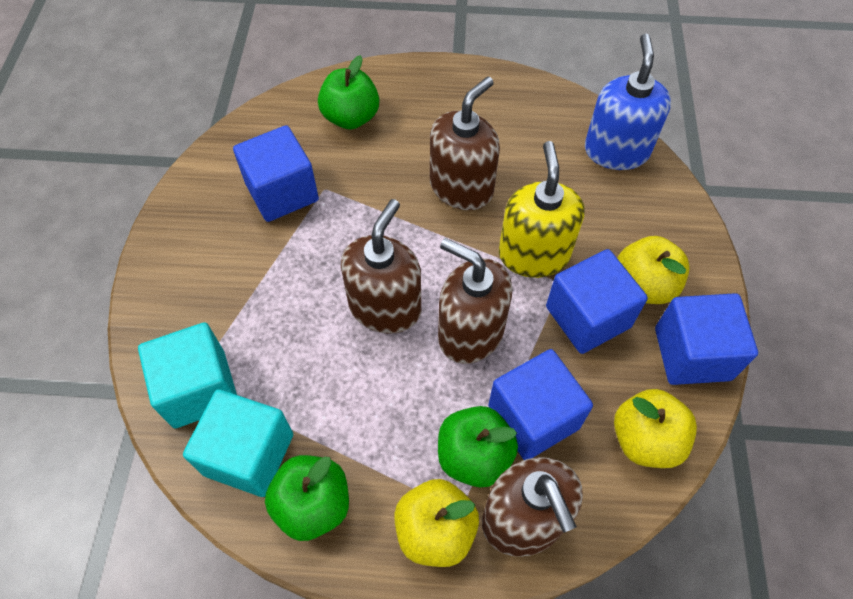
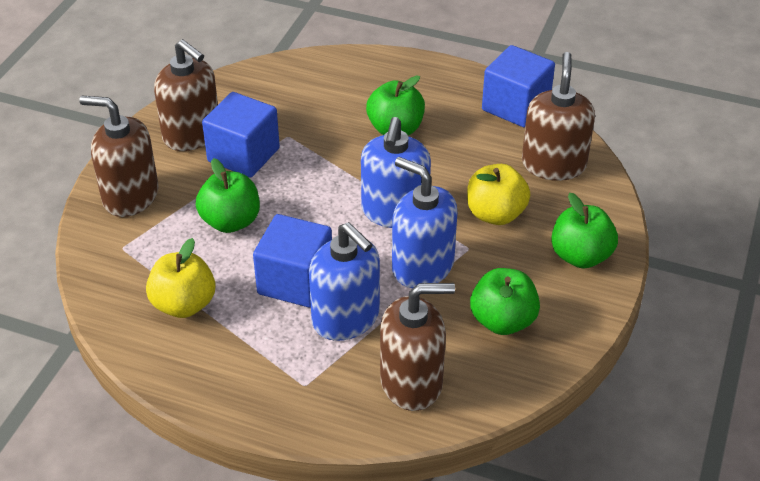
blue cube: [233,125,319,222] [488,349,593,460] [546,249,648,354] [655,293,758,385] = 4 -> [202,92,280,178] [253,214,332,308] [482,45,555,128] = 3
blue soap dispenser: [585,34,671,170] = 1 -> [309,222,380,341] [361,117,431,228] [392,157,457,288] = 3
green apple: [265,455,349,541] [318,55,379,129] [438,406,518,487] = 3 -> [196,158,260,233] [366,75,425,135] [470,268,540,335] [551,193,618,268] = 4
turquoise cube: [138,322,237,428] [183,389,293,497] = 2 -> none = 0
yellow apple: [394,479,479,567] [614,389,697,468] [617,236,690,304] = 3 -> [146,238,216,318] [467,164,530,225] = 2
yellow soap dispenser: [499,141,584,278] = 1 -> none = 0

